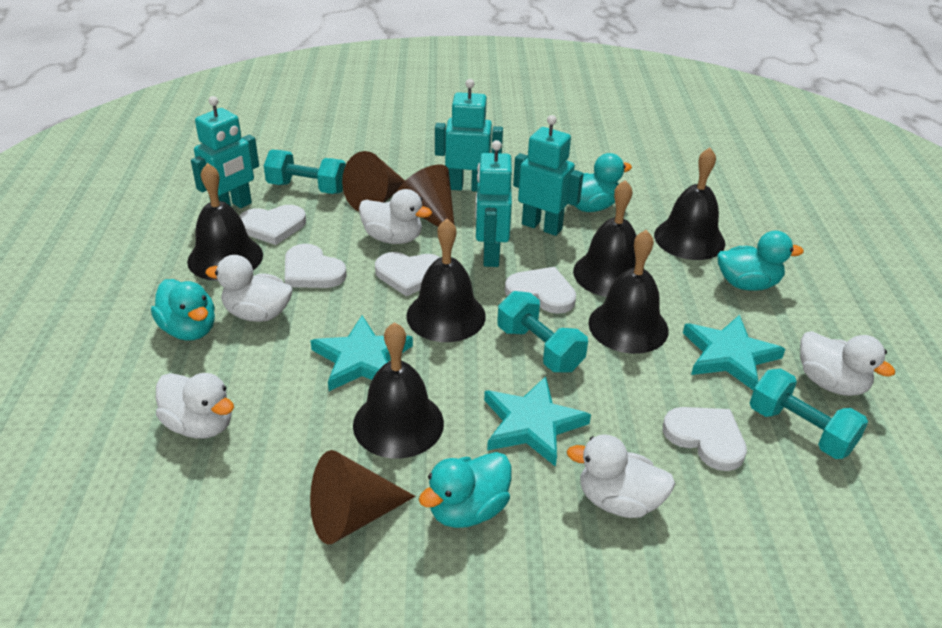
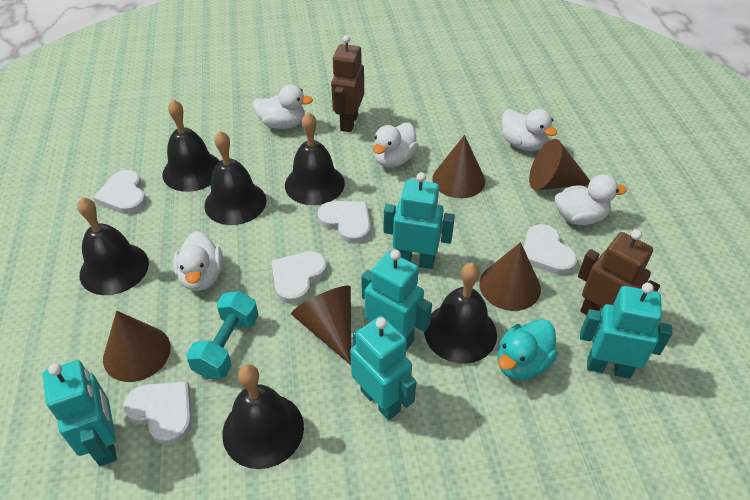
brown cone: [310,450,415,545] [342,151,405,212] [397,164,454,227] = 3 -> [103,311,171,382] [291,286,351,365] [432,135,485,198] [479,242,541,311] [529,139,590,190] = 5
brown robot: none = 0 -> [331,35,364,132] [578,230,660,315] = 2
turquoise duck: [151,279,215,341] [419,452,511,528] [575,153,632,212] [718,231,804,291] = 4 -> [498,319,558,380] = 1
turquoise dumbbell: [264,150,346,194] [497,291,588,372] [750,368,868,459] = 3 -> [186,291,259,379] = 1
turquoise robot: [191,96,259,208] [435,79,503,192] [475,140,512,267] [513,115,583,236] = 4 -> [43,360,117,466] [350,316,416,420] [361,250,432,351] [383,172,455,269] [580,283,672,379] = 5
turquoise star: [310,315,413,391] [484,376,591,467] [683,315,785,391] = 3 -> none = 0

